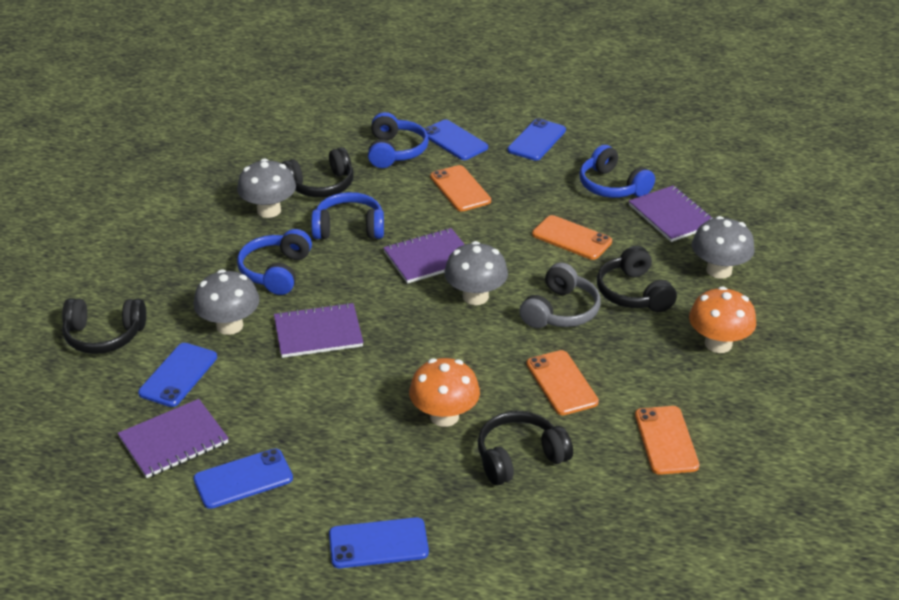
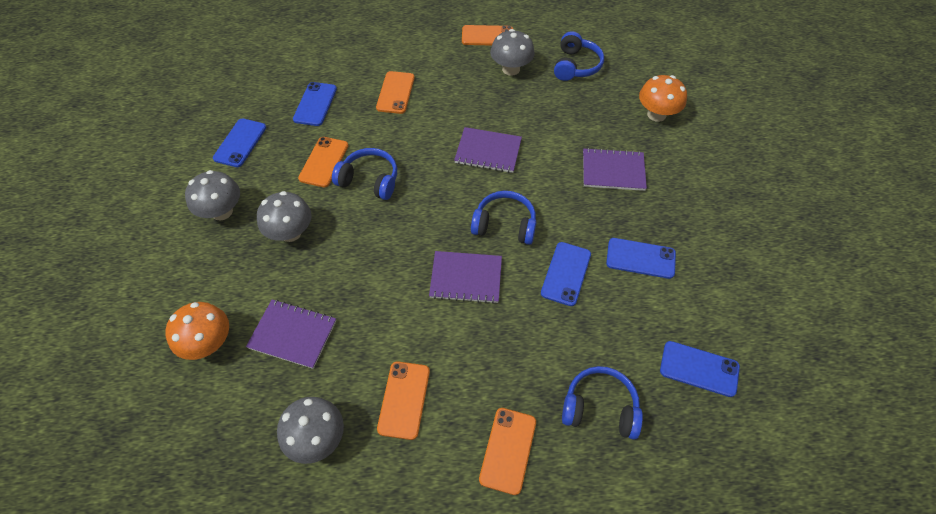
black headphones: [62,298,146,354] [282,147,354,197] [478,411,573,485] [597,246,677,312] = 4 -> none = 0
grey headphones: [519,263,601,328] = 1 -> none = 0
orange phone: [430,165,491,211] [527,350,599,415] [532,215,612,260] [635,406,699,475] = 4 -> [298,137,348,187] [376,71,415,114] [377,361,430,440] [462,25,513,46] [479,408,536,495] = 5

